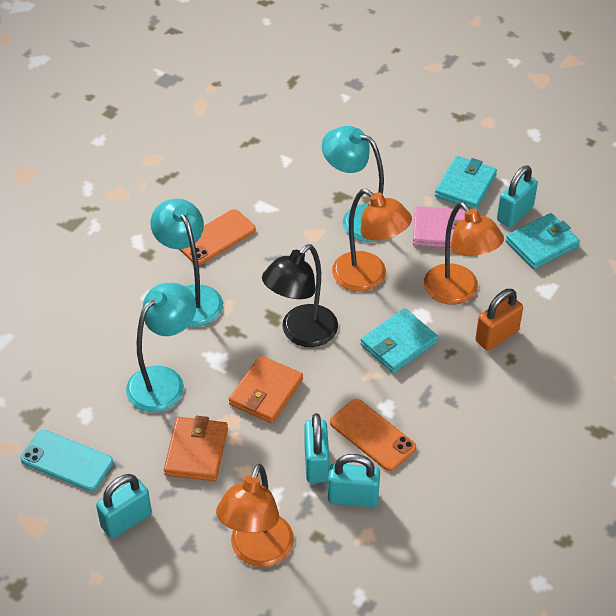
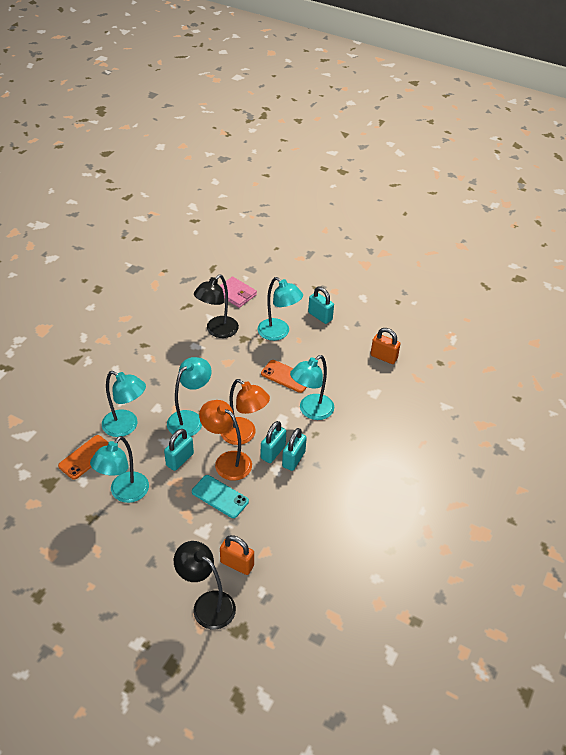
black lamp: [262,244,338,347] = 1 -> [174,541,236,630] [194,275,239,338] = 2
orange lamp: [216,464,294,567] [332,189,412,292] [424,202,504,305] = 3 -> [199,400,252,481] [221,379,270,445] = 2
orange padlock: [475,289,523,351] = 1 -> [220,535,254,575] [371,328,400,364] = 2
orange wallet: [164,416,228,481] [229,355,303,424] = 2 -> none = 0
turquoise lamp: [126,283,196,412] [150,199,223,327] [322,126,384,242] = 3 -> [90,436,149,503] [102,371,146,437] [167,357,212,436] [257,277,303,341] [290,355,334,420] = 5
turquoise wallet: [360,308,438,373] [435,156,497,209] [506,213,580,269] = 3 -> none = 0

